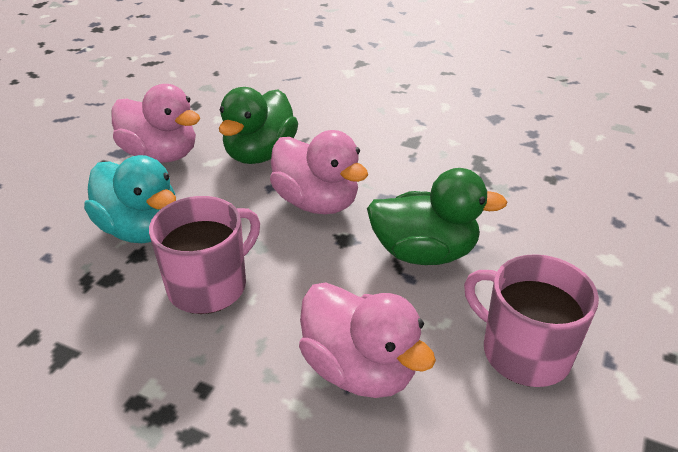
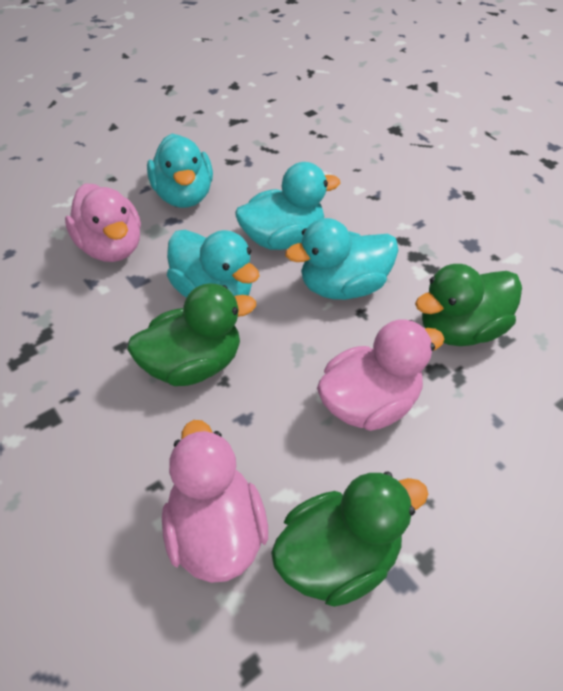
green duck: [219,87,298,164] [367,168,508,265] = 2 -> [127,283,256,386] [271,472,428,607] [415,264,522,346] = 3
pink mug: [149,196,260,314] [464,254,599,387] = 2 -> none = 0
turquoise duck: [84,155,176,243] = 1 -> [147,134,213,208] [167,230,259,298] [235,162,340,250] [285,218,398,300] = 4

